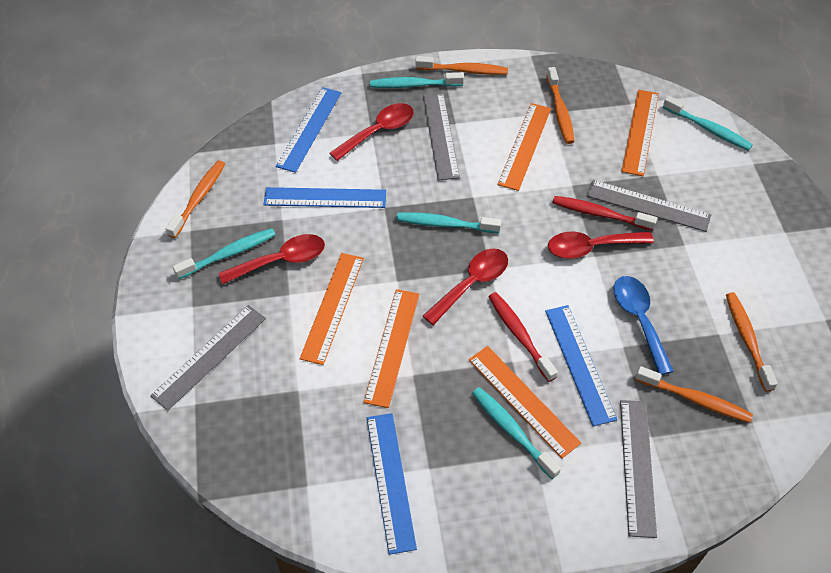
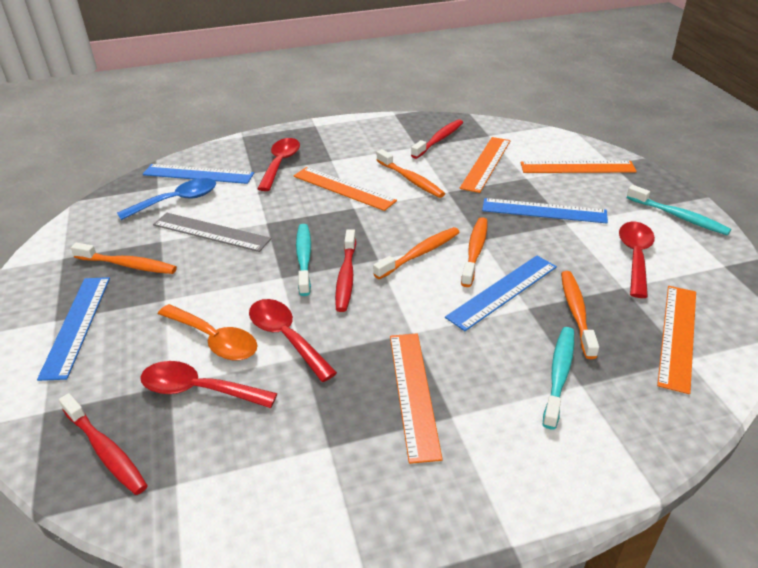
grey ruler: [150,305,266,411] [423,93,460,180] [587,180,711,232] [620,400,657,538] = 4 -> [153,213,271,252] = 1
orange spoon: none = 0 -> [158,304,258,361] = 1
red toothbrush: [489,292,558,382] [552,196,657,231] = 2 -> [59,393,148,495] [335,229,356,312] [411,119,463,159] = 3
turquoise toothbrush: [173,228,276,279] [370,72,464,88] [397,212,501,233] [472,387,561,479] [663,96,753,151] = 5 -> [296,224,311,296] [543,327,574,429] [627,185,731,235] = 3

